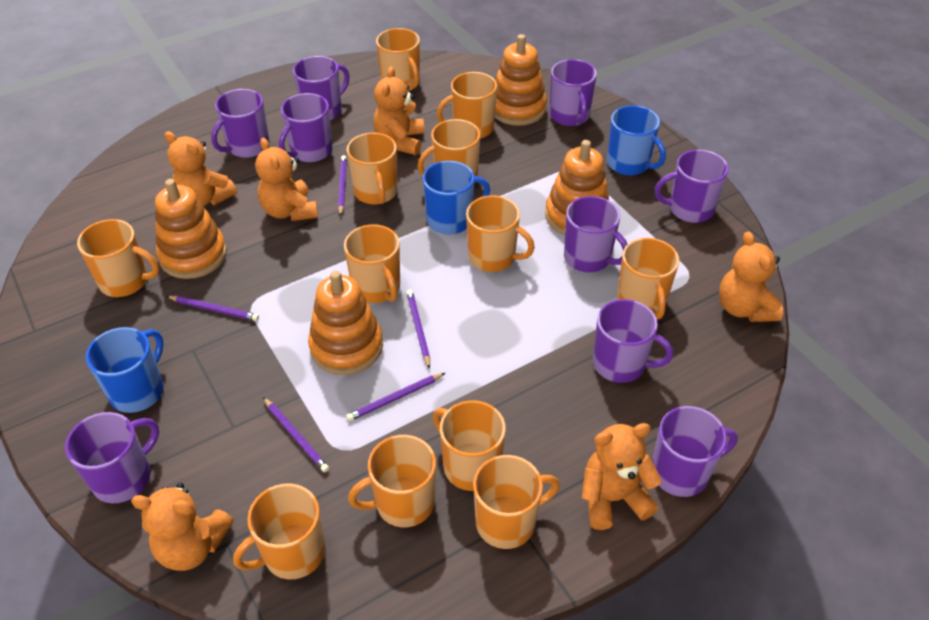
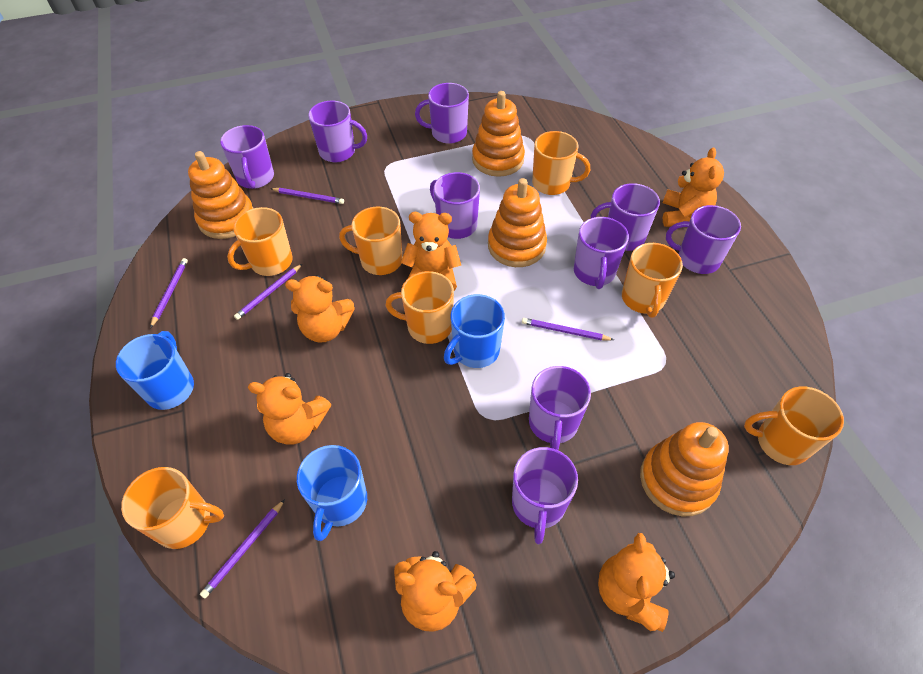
orange mug: [77,219,159,297] [233,484,325,579] [344,224,400,303] [347,133,398,205] [348,435,436,527] [376,28,420,91] [417,119,480,183] [433,401,506,491] [437,72,497,139] [466,195,535,272] [473,455,560,549] [617,238,679,320] = 12 -> [121,467,224,549] [227,207,292,276] [339,207,403,275] [385,271,454,344] [532,131,590,195] [622,243,683,318] [744,386,844,465] = 7

